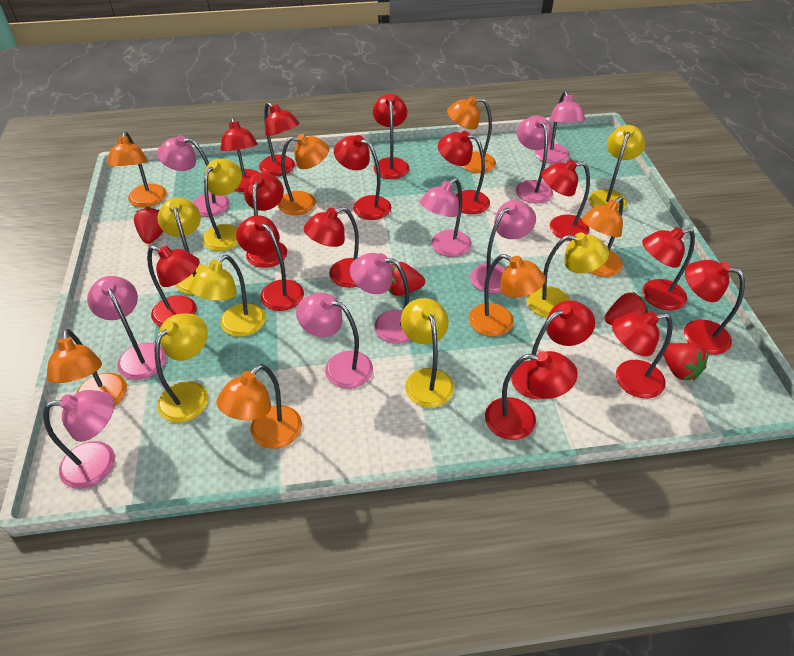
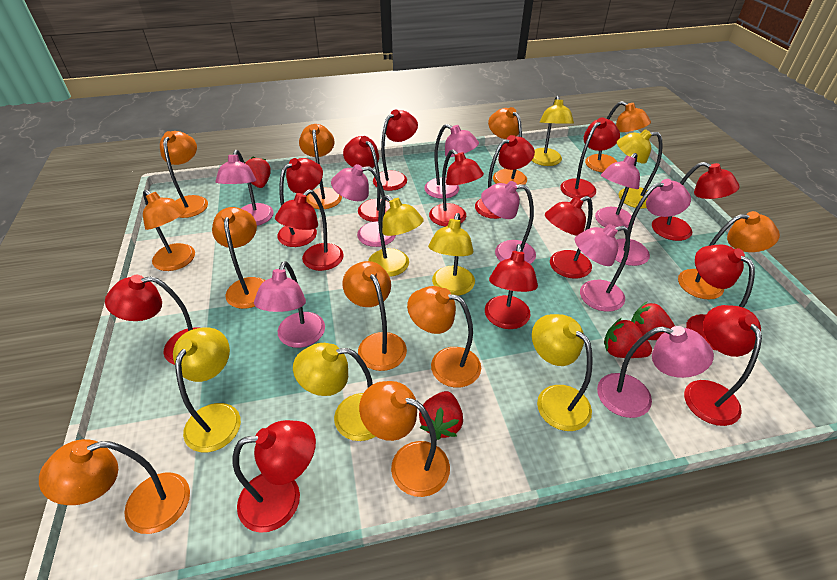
orange lamp: [47,329,127,407] [107,131,167,207] [217,364,302,449] [278,134,329,215] [447,96,496,173] [469,254,546,337] [582,197,624,277] = 7 -> [39,439,190,534] [143,190,195,271] [160,131,208,218] [212,207,266,309] [299,124,342,209] [342,261,407,371] [359,381,450,497] [407,286,481,388] [488,107,527,185] [585,101,651,173] [678,211,780,300] = 11
red lamp: [147,245,200,327] [220,117,259,192] [236,215,304,311] [244,173,287,268] [259,102,299,176] [304,207,359,288] [334,135,391,220] [373,94,409,179] [438,131,490,214] [485,351,578,440] [511,300,595,399] [541,160,590,241] [612,311,673,399] [642,227,695,310] [684,260,745,355] = 15 -> [105,275,199,365] [233,420,316,533] [275,189,344,271] [277,158,323,247] [343,136,390,222] [373,109,418,191] [429,149,484,227] [475,135,535,219] [485,244,538,329] [545,196,593,279] [560,118,620,199] [652,162,740,241] [684,305,762,426] [686,245,755,350] = 14

